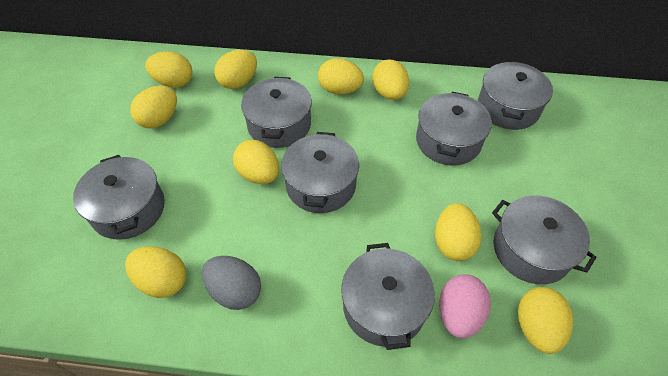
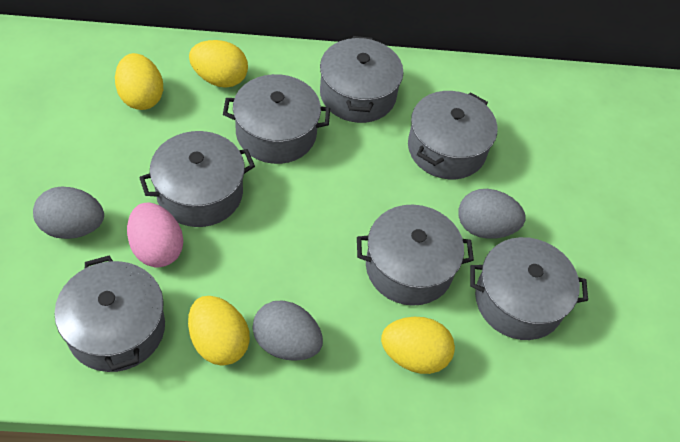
grey egg: [202,256,261,310] = 1 -> [33,186,104,239] [253,301,323,361] [458,189,525,239] = 3
yellow egg: [125,246,186,298] [130,86,177,128] [145,51,192,88] [214,50,257,89] [233,140,279,184] [318,58,364,94] [372,60,409,100] [435,203,481,261] [518,287,573,354] = 9 -> [115,53,163,110] [188,296,250,366] [189,40,248,88] [381,317,455,374] = 4

